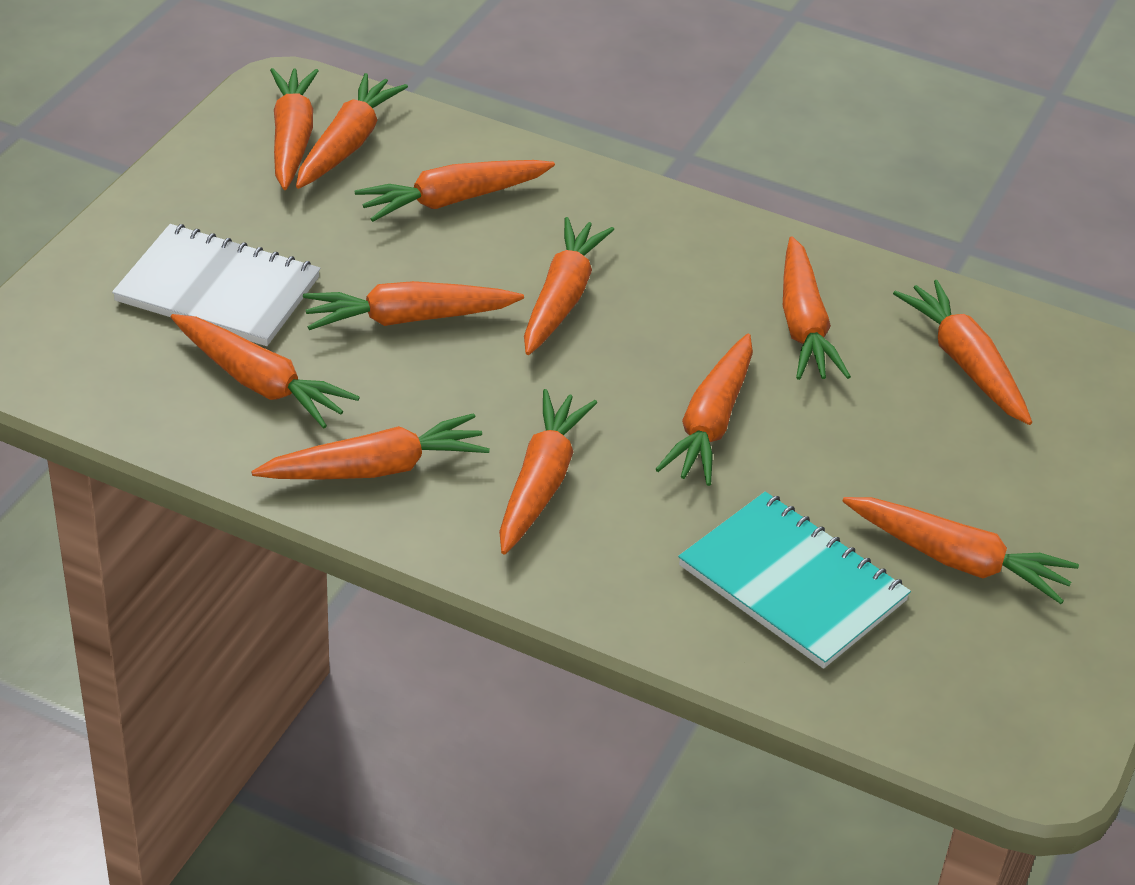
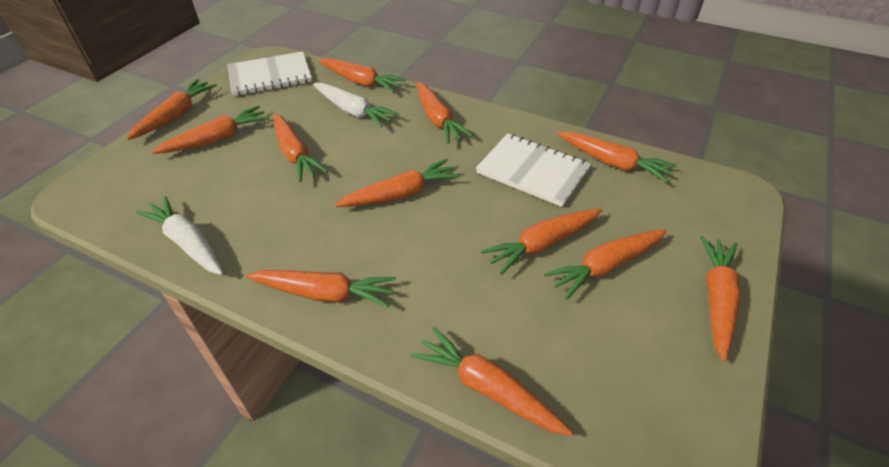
turquoise notebook: [678,492,911,669] = 1 -> none = 0
white carrot: none = 0 -> [136,196,223,275] [313,83,399,127] = 2
white notebook: [112,224,320,346] = 1 -> [227,51,312,96] [476,133,591,207] = 2

